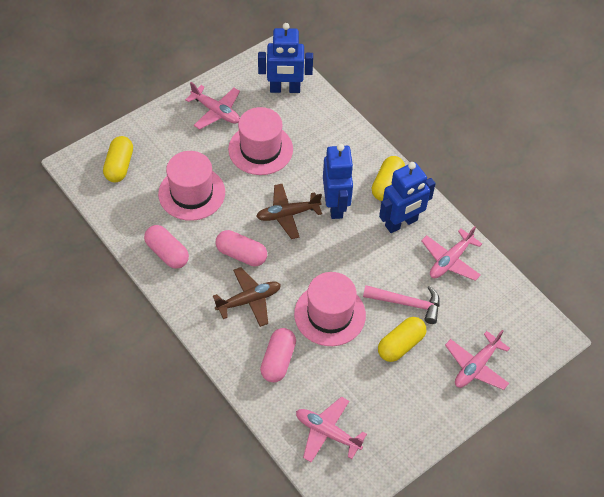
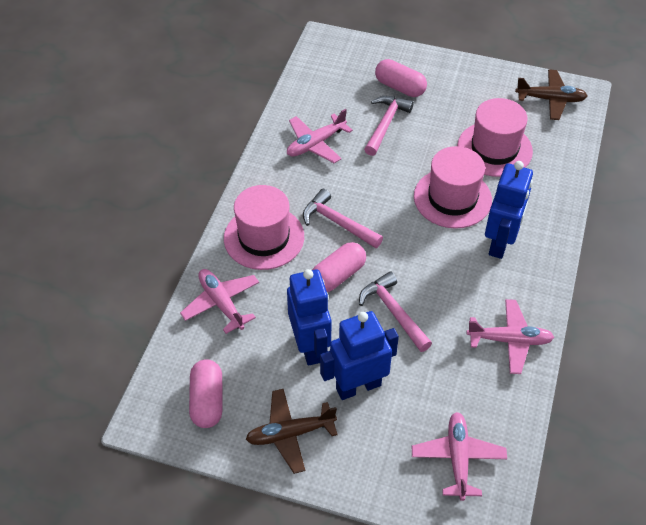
pink hammer: [363,285,440,324] = 1 -> [303,189,383,248] [359,271,432,352] [364,96,414,156] = 3
yellow capsule: [103,136,133,182] [372,156,405,201] [378,317,426,362] = 3 -> none = 0

